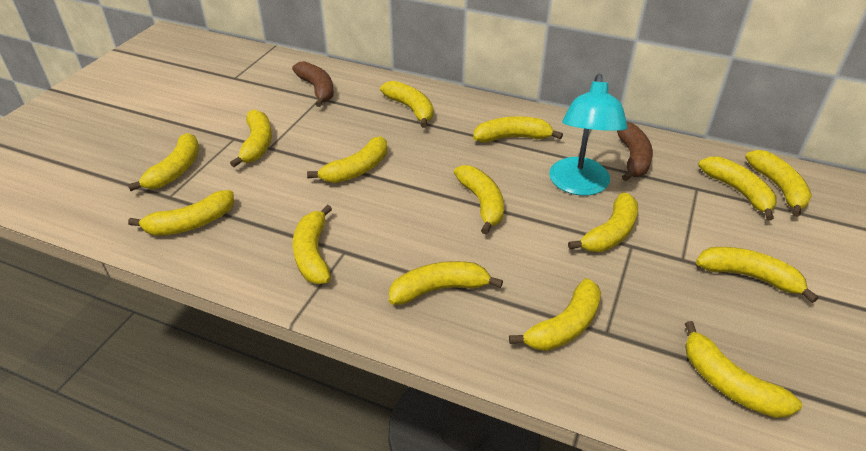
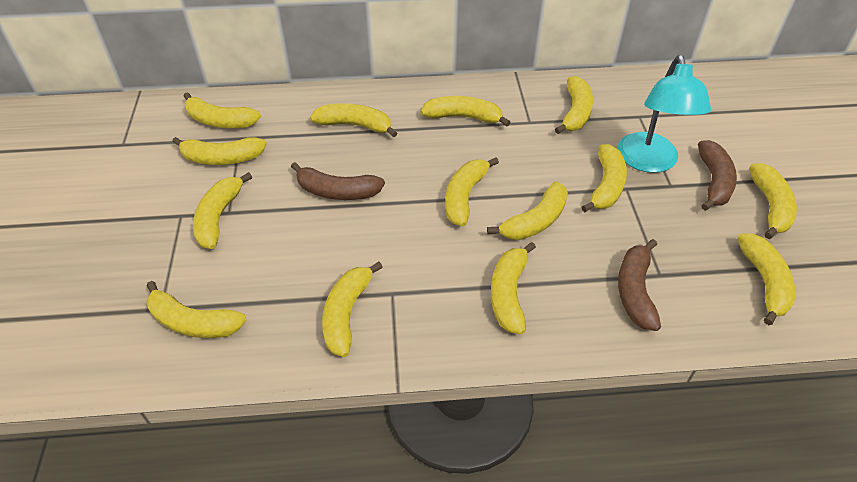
brown banana: [292,61,334,107] [617,122,653,181] = 2 -> [291,162,385,200] [618,239,661,331] [698,140,737,211] = 3
yellow banana: [128,133,199,191] [128,190,234,236] [230,109,272,167] [293,205,332,284] [307,136,387,183] [380,81,433,128] [389,261,503,305] [454,165,504,234] [473,116,563,143] [509,278,601,351] [568,193,638,252] [685,321,802,418] [696,247,818,303] [698,157,777,221] [745,150,812,217] = 15 -> [147,281,246,338] [172,137,267,165] [184,92,261,128] [193,172,252,249] [310,103,397,137] [322,262,383,357] [421,96,510,127] [445,157,499,226] [487,181,568,240] [491,242,536,334] [555,76,593,134] [582,144,627,212] [737,234,795,325] [749,163,797,239] = 14

